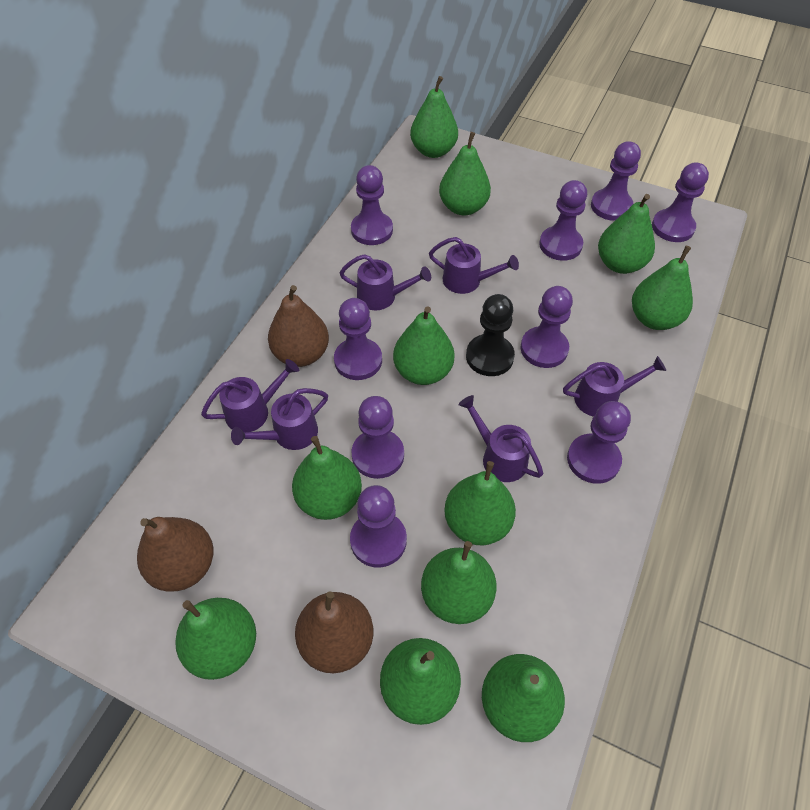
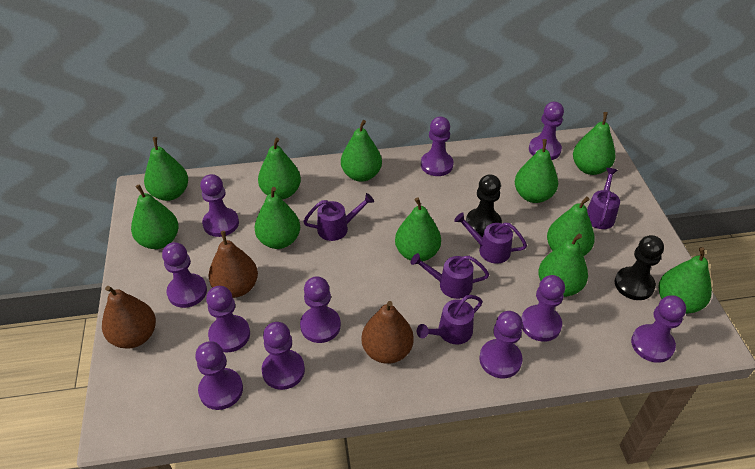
black pawn: [466,294,515,376] = 1 -> [466,174,502,237] [615,235,664,300] = 2
purple pawn: [334,298,382,380] [350,485,407,568] [351,165,393,245] [351,396,404,479] [521,286,573,368] [539,180,587,261] [567,401,631,484] [591,141,641,221] [652,162,709,242] = 9 -> [162,242,207,308] [195,341,243,410] [200,174,239,237] [206,286,250,353] [262,322,305,390] [300,276,341,343] [421,117,454,176] [479,311,523,378] [521,275,565,342] [529,102,564,160] [631,295,686,363] = 11
purple watering can: [201,359,299,432] [231,388,328,450] [340,254,431,310] [429,237,519,294] [458,395,543,482] [563,356,666,417] = 6 -> [303,193,374,241] [411,253,489,299] [417,295,483,345] [454,212,527,264] [587,168,620,229] = 5

